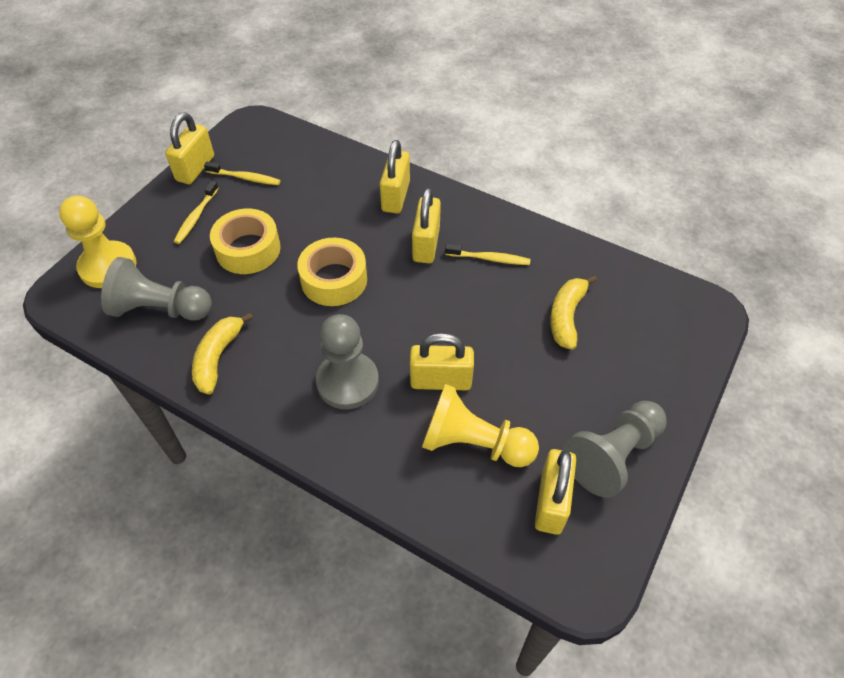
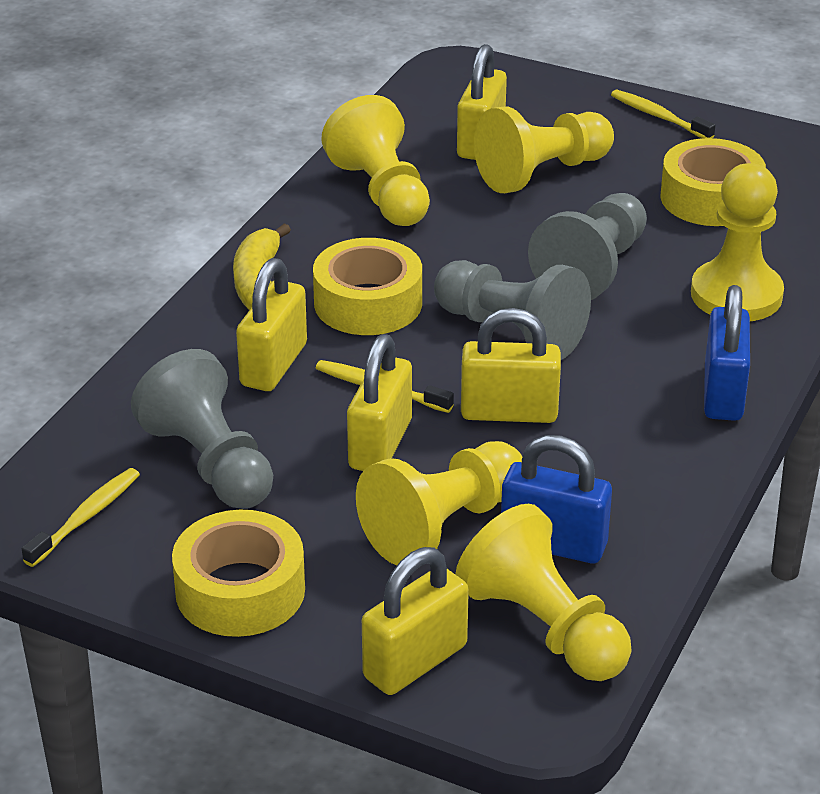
blue padlock: none = 0 -> [501,435,612,563] [704,285,750,421] = 2
yellow banana: [192,313,253,394] [550,275,597,350] = 2 -> [233,223,291,310] = 1
yellow pawn: [59,195,137,288] [422,384,539,467] = 2 -> [321,95,430,226] [356,441,522,566] [455,504,631,681] [474,107,614,193] [691,163,784,321] = 5
yellow tape: [210,209,281,274] [297,238,367,306] = 2 -> [172,510,305,637] [313,238,422,335] [661,138,766,226] = 3

